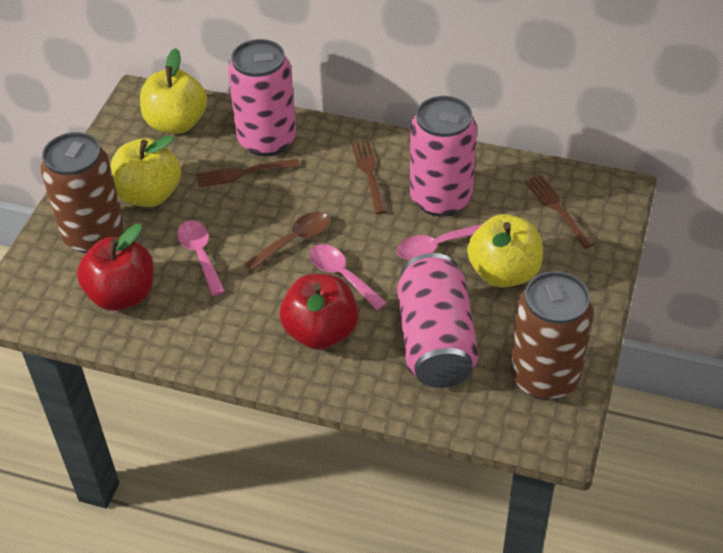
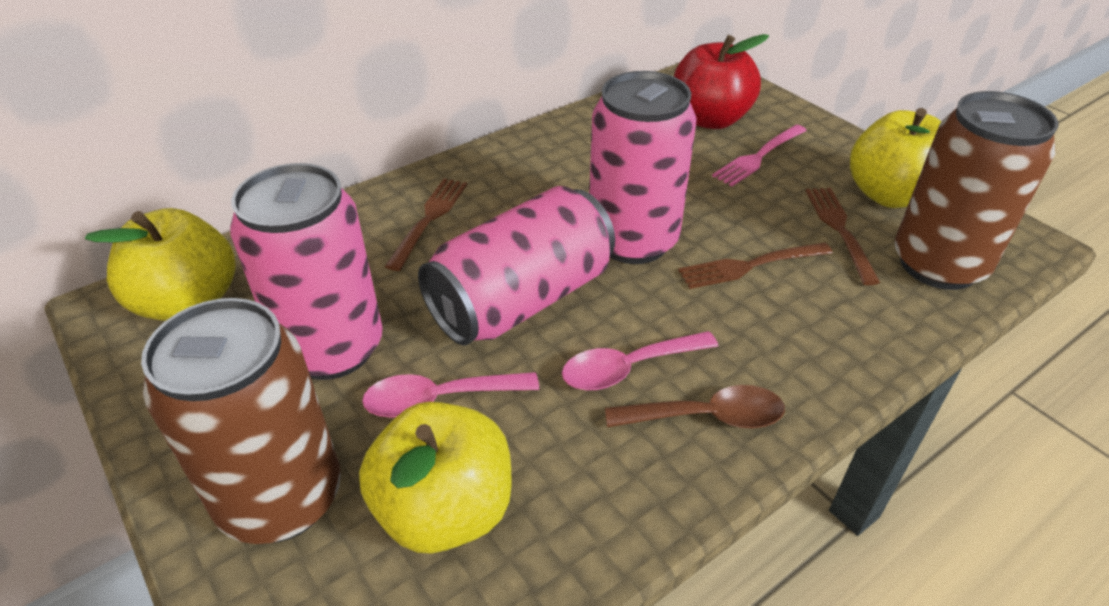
pink fork: none = 0 -> [712,125,807,186] = 1
pink spoon: [177,220,225,296] [309,244,387,311] [396,223,484,260] = 3 -> [362,372,539,418] [562,331,718,390] = 2
red apple: [77,224,154,311] [280,274,359,350] = 2 -> [674,34,769,129] = 1

